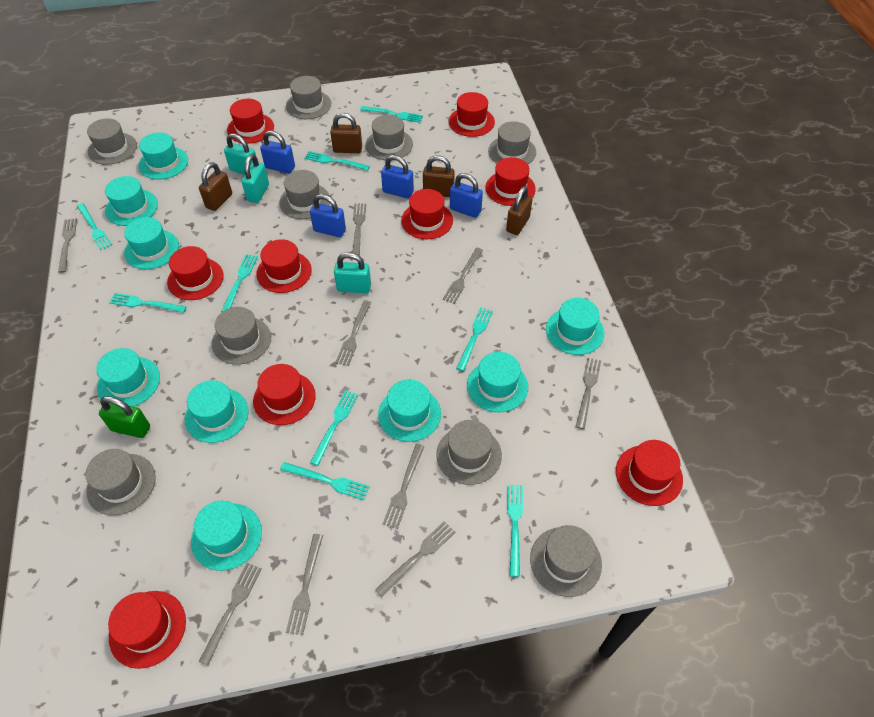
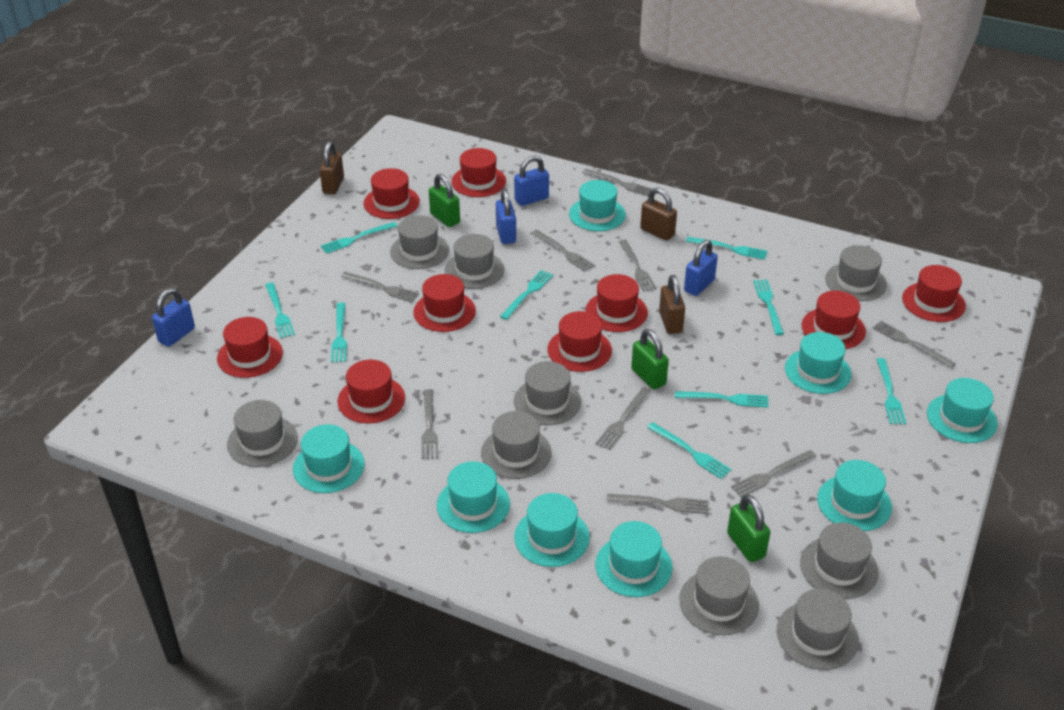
brown padlock: [199,162,232,211] [330,113,362,153] [423,155,455,197] [506,186,533,235] = 4 -> [319,141,344,194] [640,188,677,241] [659,275,685,334] = 3
green padlock: [99,396,150,438] = 1 -> [429,174,460,227] [631,329,669,389] [727,494,771,562] = 3
turquoise hat: [96,348,160,407] [105,176,158,226] [124,217,179,269] [139,132,188,180] [185,380,249,443] [191,501,262,571] [378,379,441,442] [467,352,528,412] [546,298,604,355] = 9 -> [293,424,365,493] [436,461,510,533] [514,493,590,567] [569,180,626,231] [595,521,672,597] [785,332,852,394] [817,460,892,531] [927,378,998,443] = 8
turquoise padlock: [224,133,256,175] [242,154,269,203] [334,252,371,293] = 3 -> none = 0

